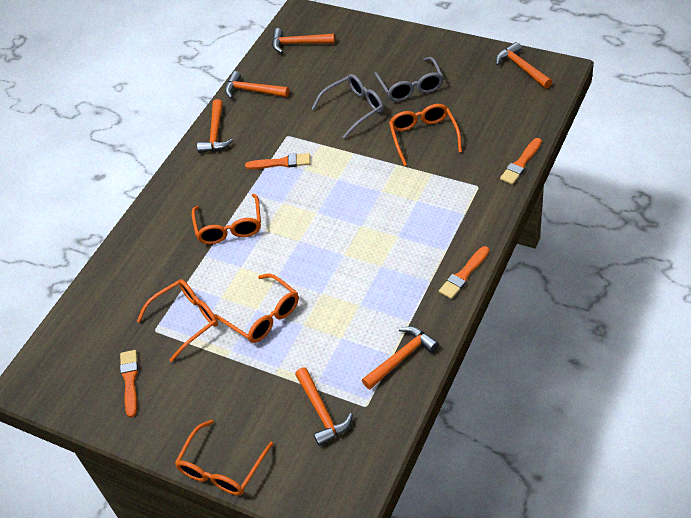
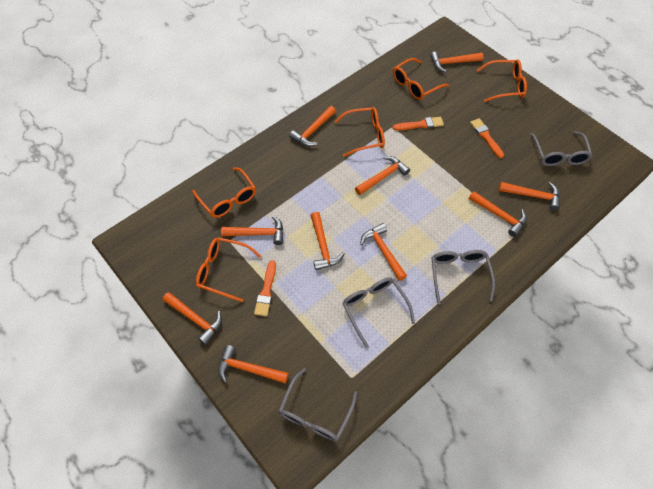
grey glasses: [312,74,384,139] [374,57,443,102] = 2 -> [279,368,357,441] [342,277,415,348] [431,250,495,304] [530,131,592,166] = 4
orange brush: [120,350,138,418] [245,153,310,169] [439,246,489,299] [500,138,542,185] = 4 -> [254,260,276,316] [393,117,444,131] [470,118,504,158] = 3
orange hammer: [197,99,233,153] [225,71,289,98] [272,28,335,53] [295,367,353,446] [362,326,439,390] [496,42,552,88] = 6 -> [163,292,222,345] [218,345,288,383] [221,216,283,245] [289,106,336,146] [310,212,345,270] [355,156,410,195] [360,223,407,281] [430,52,483,73] [469,191,527,237] [499,182,560,211] = 10

